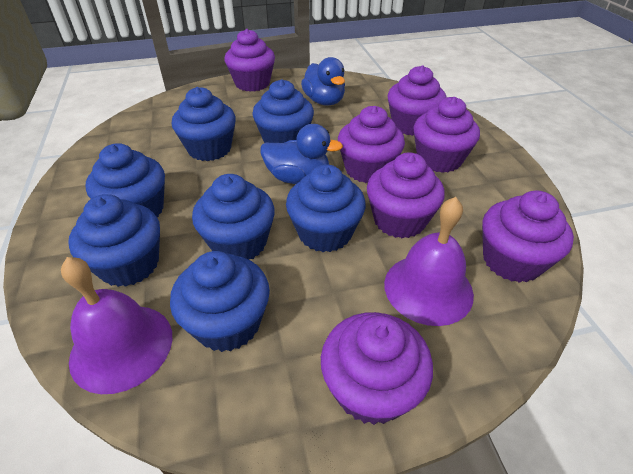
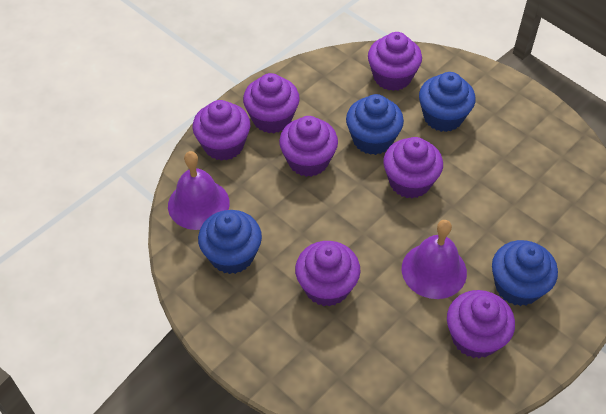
blue cupcake: [68,194,160,287] [86,143,165,217] [170,251,270,352] [172,87,236,161] [192,174,275,260] [252,79,314,143] [286,164,366,252] = 7 -> [198,210,262,274] [346,94,404,155] [419,72,476,132] [492,240,558,306] = 4
blue duck: [260,124,343,184] [301,57,345,106] = 2 -> none = 0

